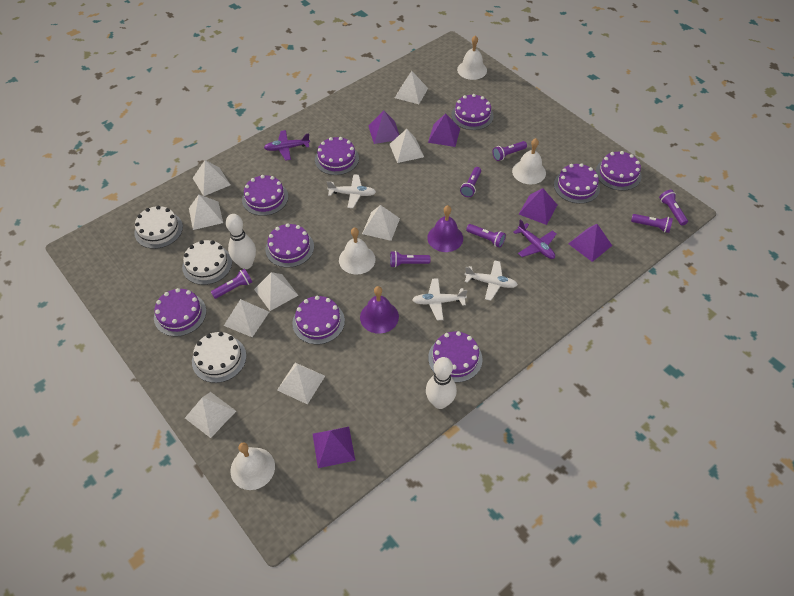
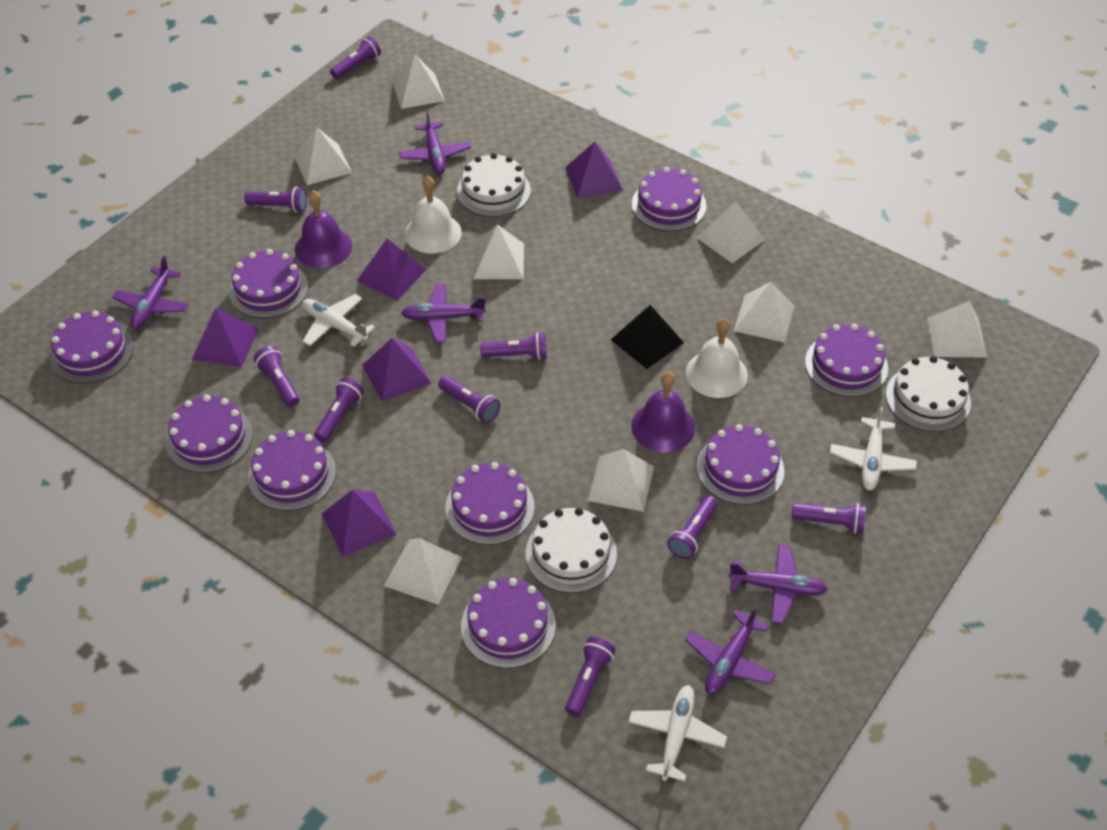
black pyramid: none = 0 -> [611,305,684,369] = 1
purple flashlight: [211,269,252,299] [390,251,430,268] [460,167,481,197] [466,224,506,248] [493,141,527,161] [631,214,673,233] [659,190,688,226] = 7 -> [244,187,307,212] [254,346,300,407] [314,378,364,442] [330,36,381,79] [438,376,500,423] [480,332,547,360] [565,637,615,717] [667,496,718,559] [792,503,866,534] = 9
purple plane: [264,130,310,161] [513,219,557,259] = 2 -> [112,256,189,329] [399,111,471,174] [401,283,486,343] [685,605,776,695] [728,544,828,624] = 5
white bell: [231,442,275,490] [339,228,376,274] [457,35,487,80] [512,138,546,184] = 4 -> [405,176,462,253] [686,318,748,398] = 2
white bowling pin: [226,214,256,269] [426,357,457,409] = 2 -> none = 0
white pyramid: [185,392,236,438] [189,195,223,230] [193,160,230,196] [224,299,269,337] [254,272,298,311] [277,363,325,405] [362,205,400,241] [390,129,424,163] [395,71,428,104] = 9 -> [294,127,352,185] [384,538,462,605] [392,54,445,109] [473,224,524,279] [588,449,654,512] [697,202,766,263] [734,282,795,343] [927,301,988,358] = 8

